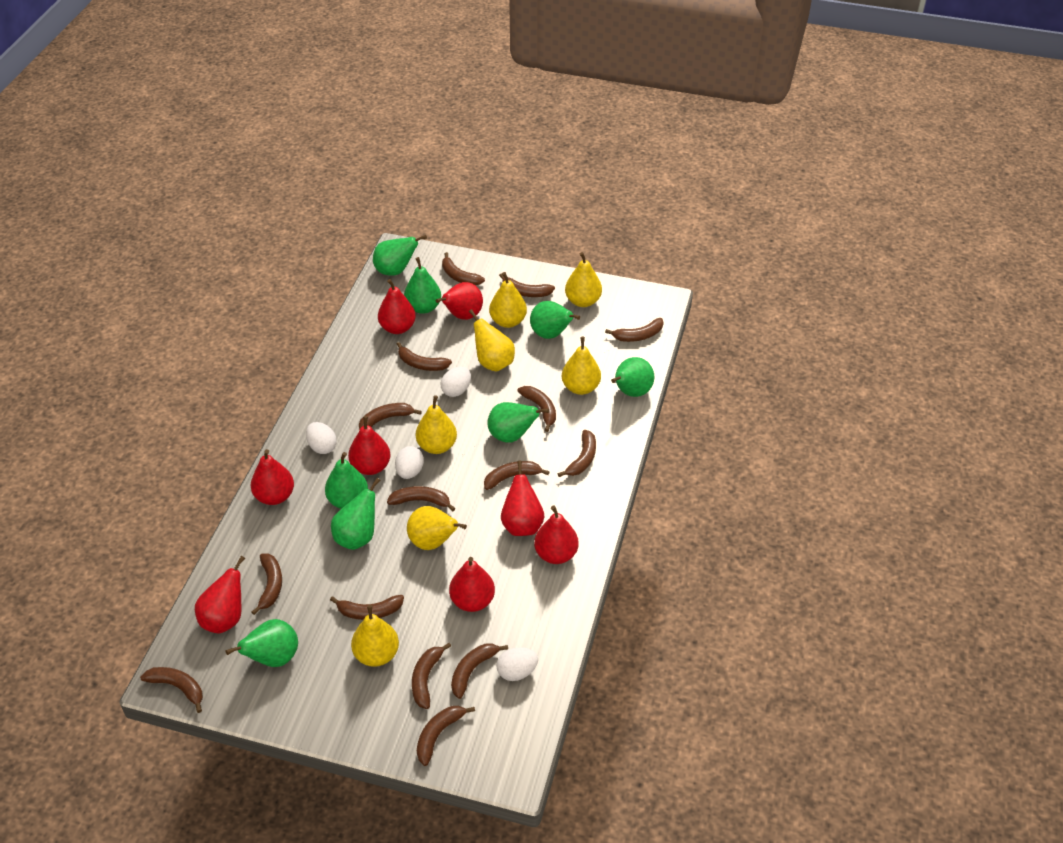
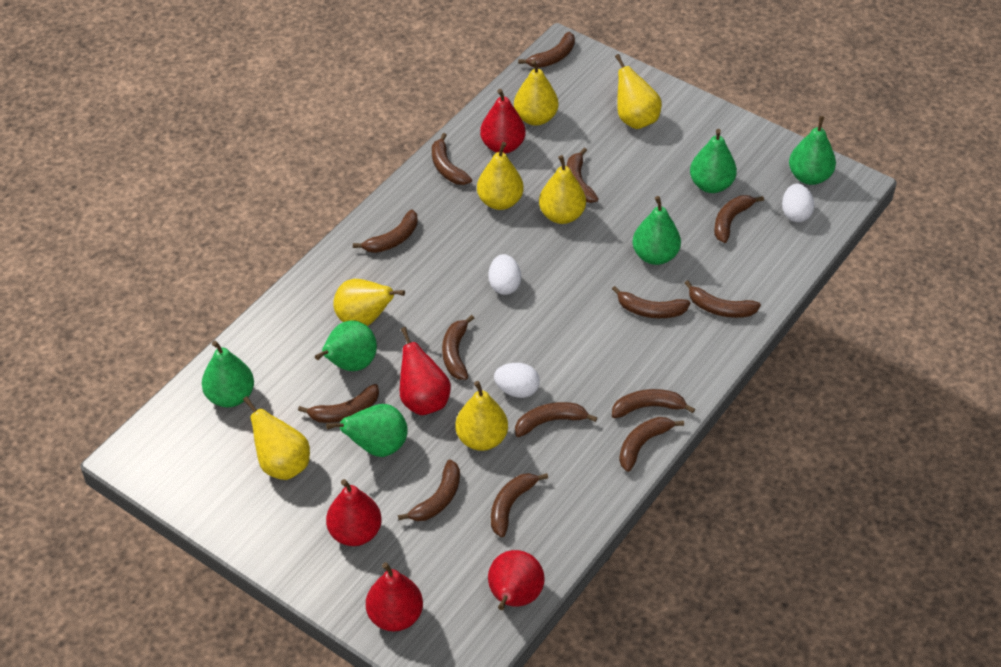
brown banana: [140,667,203,713] [252,554,282,615] [330,595,404,620] [359,403,422,430] [387,486,456,511] [397,342,452,371] [412,643,451,709] [417,706,475,766] [442,252,485,285] [451,643,508,699] [484,461,550,490] [499,273,555,297] [517,386,556,432] [558,430,596,477] [605,318,664,342] = 15 -> [298,384,379,423] [353,210,418,253] [398,460,460,521] [432,133,472,185] [442,315,474,380] [491,473,548,537] [515,402,597,437] [518,32,575,68] [567,148,599,203] [612,286,690,318] [612,389,695,418] [619,417,684,472] [685,280,761,318] [714,195,764,243] = 14
green pear: [225,619,298,667] [325,452,368,509] [331,478,380,550] [373,235,427,276] [404,257,441,314] [487,402,549,443] [530,301,580,339] [611,357,654,397] = 8 -> [202,341,254,407] [315,320,377,371] [326,404,408,457] [633,196,681,265] [690,129,737,193] [789,116,836,185] = 6
red pear: [195,556,245,633] [251,449,294,505] [348,416,391,475] [378,279,416,334] [436,282,483,320] [449,557,495,612] [501,460,544,536] [534,506,579,564] = 8 -> [326,479,382,546] [366,562,423,631] [400,327,451,415] [480,89,526,154] [488,550,545,610] = 5
white egg: [306,422,337,454] [395,446,424,479] [440,367,471,397] [496,647,538,681] = 4 -> [488,254,521,295] [494,363,540,398] [782,184,814,222] = 3

